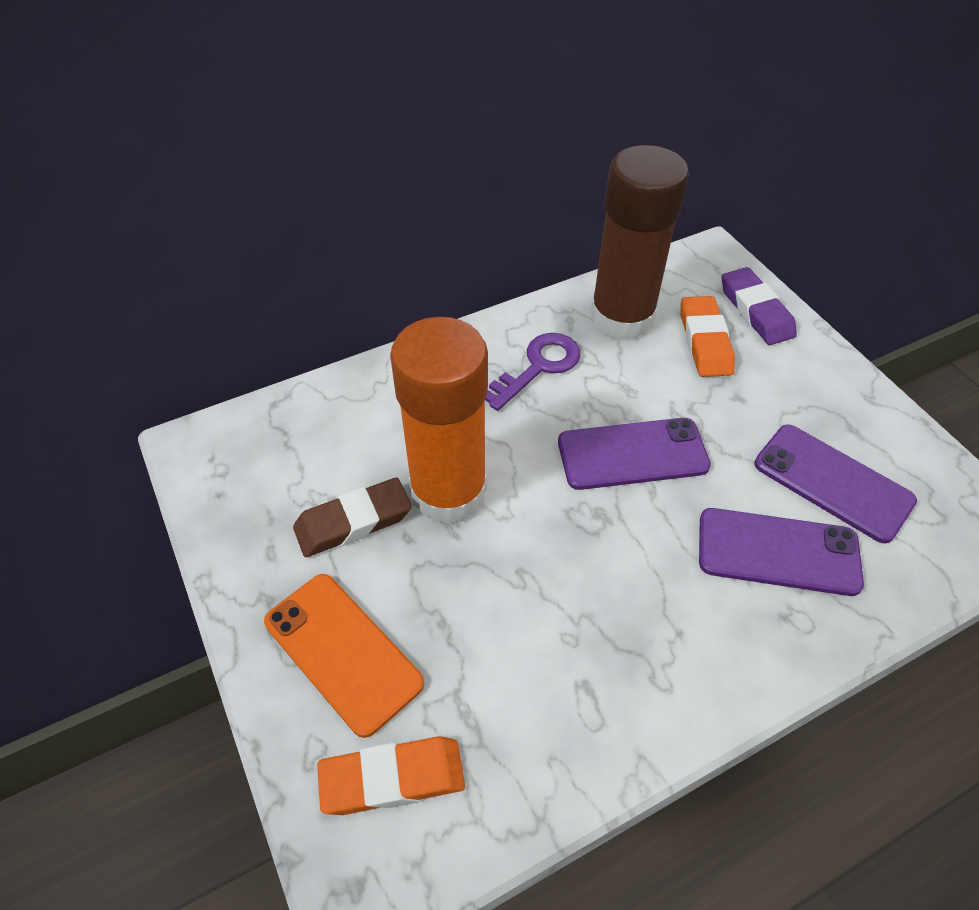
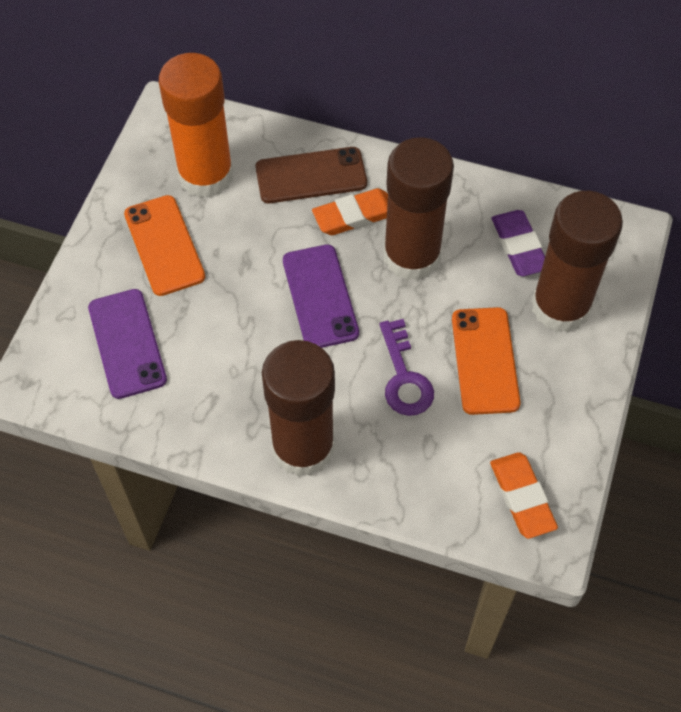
brown eraser: [293,477,412,557] = 1 -> none = 0
brown glue stick: [590,145,689,340] = 1 -> [262,340,335,477] [384,137,454,281] [531,191,623,332] = 3
brown phone: none = 0 -> [255,147,367,203] = 1
orange phone: [264,574,424,738] = 1 -> [124,195,205,296] [452,307,521,415] = 2
purple phone: [558,418,711,490] [699,508,864,596] [754,424,917,543] = 3 -> [88,289,167,399] [283,244,359,348] = 2

